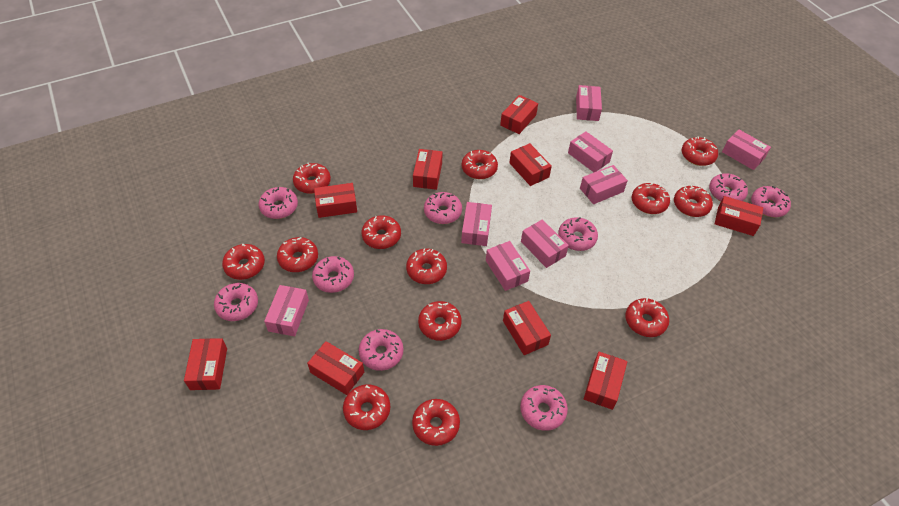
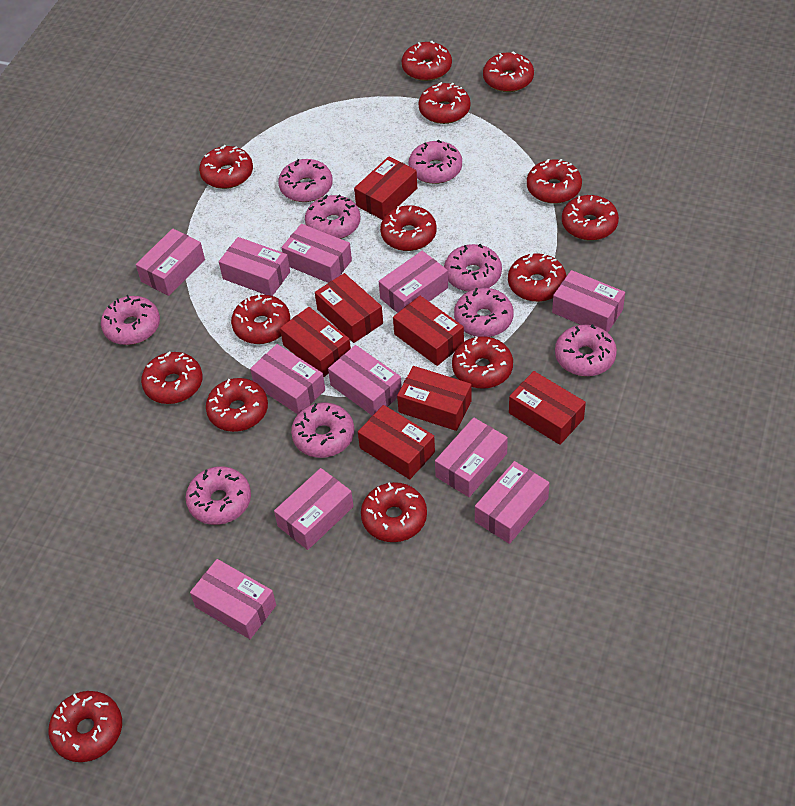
pink box: [264,285,309,336] [461,202,492,246] [486,241,530,291] [521,219,569,268] [568,131,613,172] [576,85,602,121] [580,165,628,204] [722,130,771,170] = 8 -> [136,228,205,296] [190,559,276,639] [219,237,290,296] [250,344,325,414] [274,468,354,550] [281,224,352,283] [328,345,402,416] [379,251,448,313] [435,417,508,497] [475,461,549,544] [552,270,625,333] = 11
red box: [184,338,227,390] [307,341,364,395] [314,183,357,218] [413,149,442,190] [500,95,538,134] [503,301,551,355] [509,143,552,186] [584,352,627,410] [715,196,763,236] = 9 -> [280,307,351,377] [315,273,383,343] [354,156,417,220] [358,405,435,480] [393,296,464,366] [397,366,472,431] [509,371,586,445] = 7
red donut: [222,244,265,280] [277,237,318,272] [293,163,331,194] [343,384,390,430] [362,215,401,249] [406,248,447,284] [412,399,460,446] [418,301,462,341] [462,150,498,179] [625,298,669,337] [632,182,670,214] [674,185,713,217] [682,136,718,166] = 13 -> [48,691,122,762] [141,352,203,404] [199,145,253,189] [206,378,268,432] [231,294,290,344] [361,482,427,542] [380,205,437,251] [402,41,452,81] [419,82,470,124] [452,336,513,389] [483,51,534,92] [508,253,567,302] [527,159,582,204] [562,195,619,240] = 14

